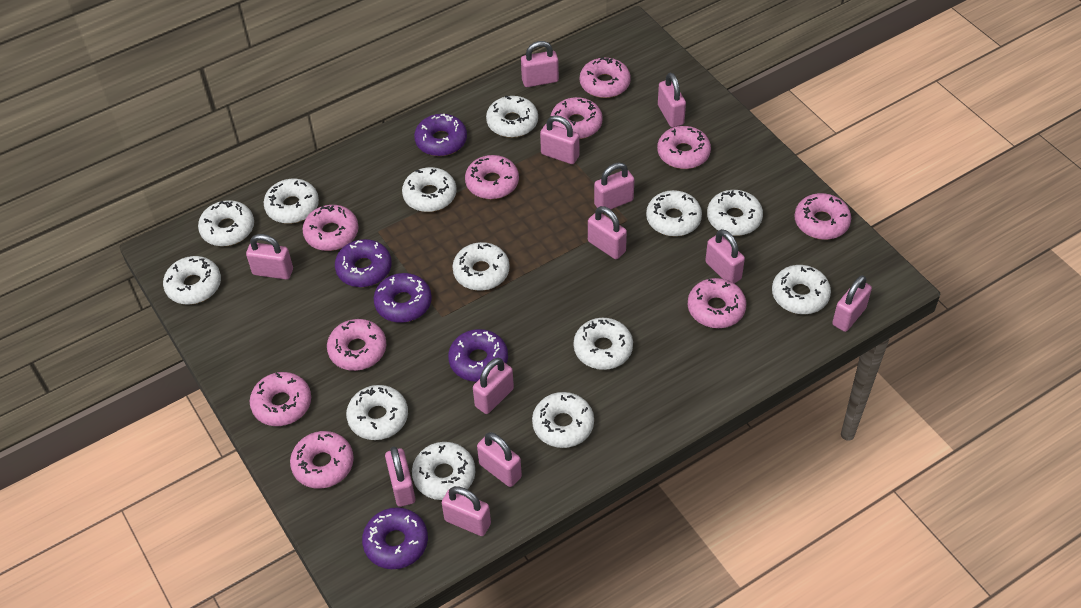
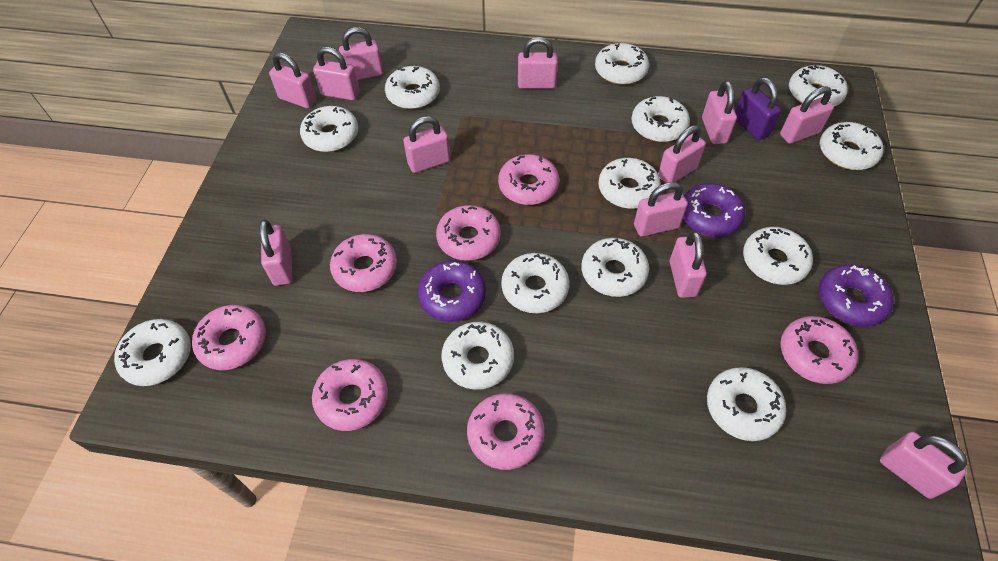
pink donut: [250,372,311,426] [290,431,354,489] [302,205,358,251] [327,319,386,371] [465,155,519,199] [550,97,603,139] [580,57,631,98] [657,126,711,169] [688,278,746,328] [794,193,851,240] = 10 -> [192,305,266,370] [312,359,388,431] [330,234,397,292] [436,205,501,261] [467,393,545,470] [498,154,559,205] [780,316,858,384] = 7
purple donut: [335,239,392,287] [362,507,428,569] [373,273,432,323] [414,114,467,156] [448,329,508,382] = 5 -> [418,260,486,322] [683,183,745,237] [819,264,894,327] = 3
purple padlock: none = 0 -> [735,77,781,140] = 1

